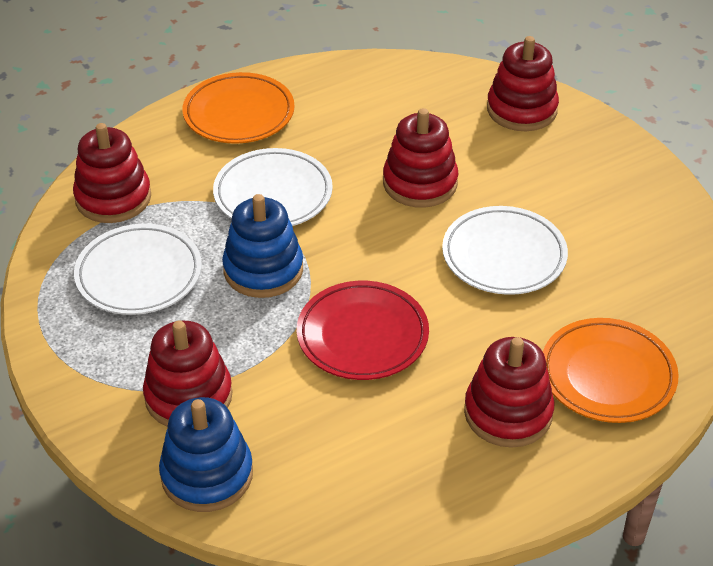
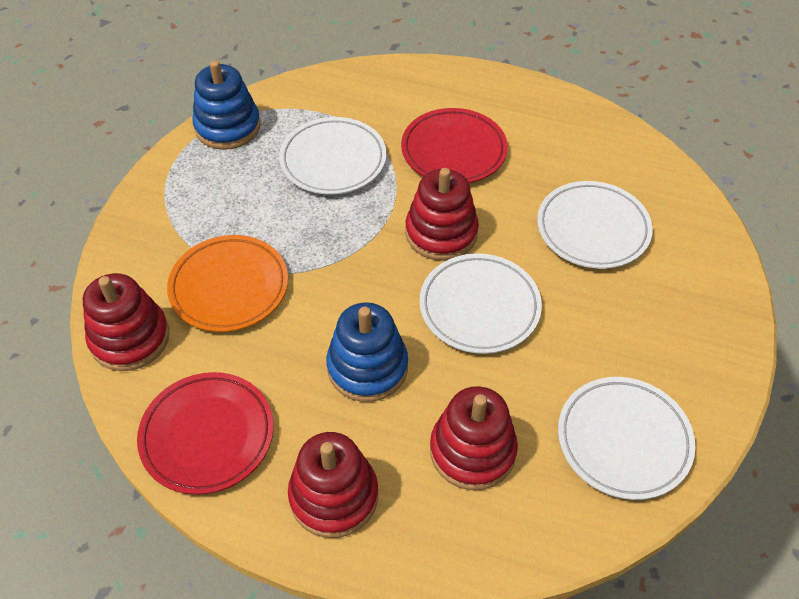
orange plate: [183,72,295,144] [543,318,679,423] = 2 -> [167,235,288,332] = 1
red plate: [297,281,429,380] = 1 -> [137,372,273,495] [401,108,508,183] = 2
red stacking toy: [73,123,151,223] [143,320,233,427] [383,108,458,208] [464,337,554,448] [487,36,559,131] = 5 -> [83,273,170,371] [288,432,378,538] [405,168,479,261] [430,386,518,490] = 4
white plate: [74,224,202,315] [213,148,333,226] [442,206,568,295] = 3 -> [279,117,387,195] [419,253,542,354] [537,181,653,269] [558,377,696,500] = 4

